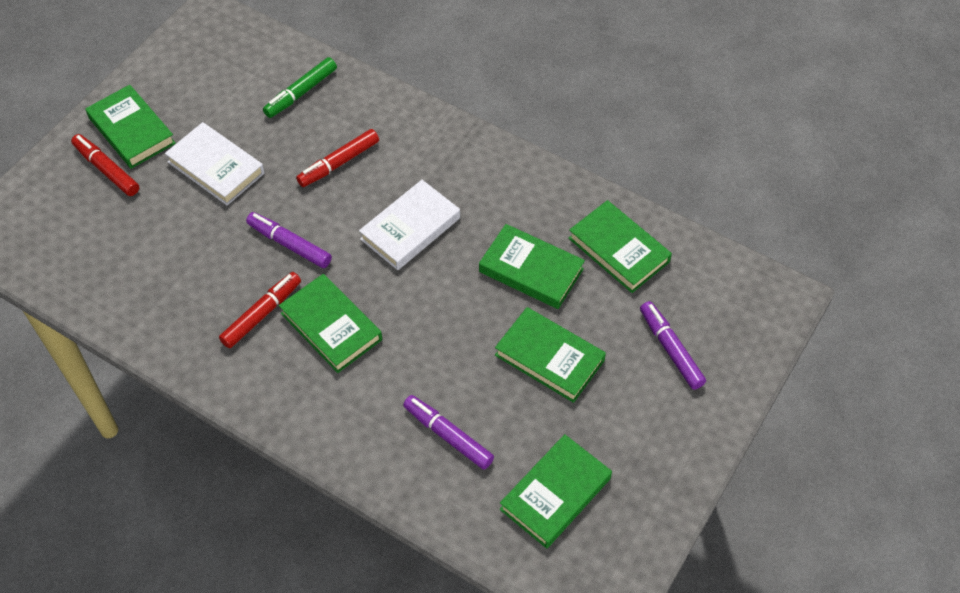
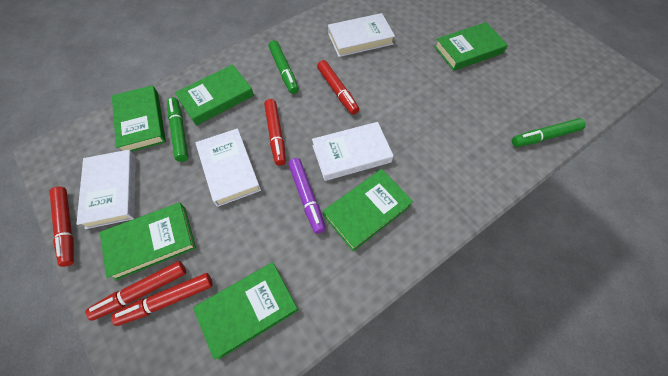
green marker: [263,57,337,118] = 1 -> [167,97,188,162] [268,40,299,94] [512,118,586,147] = 3
purple marker: [246,212,332,268] [403,395,494,470] [640,301,706,390] = 3 -> [288,158,326,234] = 1
red marker: [71,134,139,196] [219,272,301,348] [296,129,379,187] = 3 -> [50,187,74,267] [85,261,186,321] [111,273,213,326] [264,99,286,166] [317,60,359,115] = 5
white book: [165,122,264,205] [359,180,460,270] = 2 -> [76,150,136,229] [196,128,261,207] [312,122,394,181] [328,13,395,57] = 4

